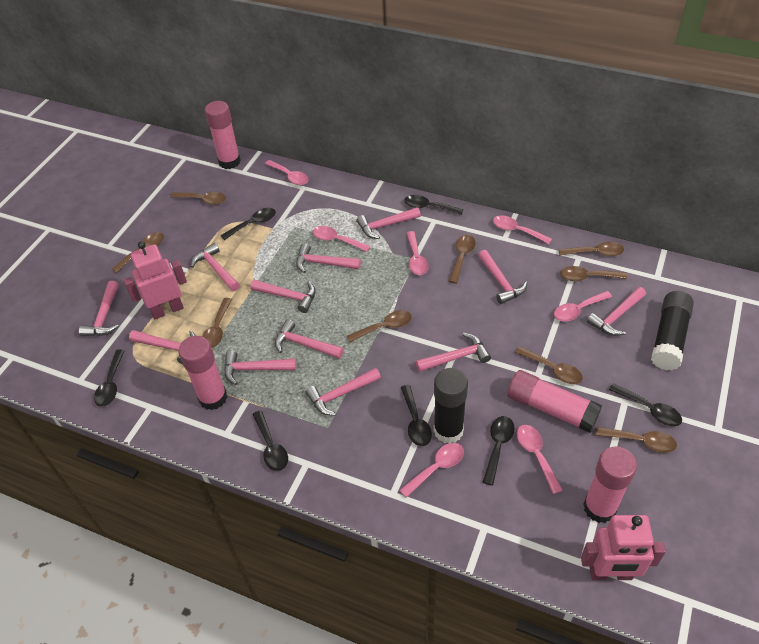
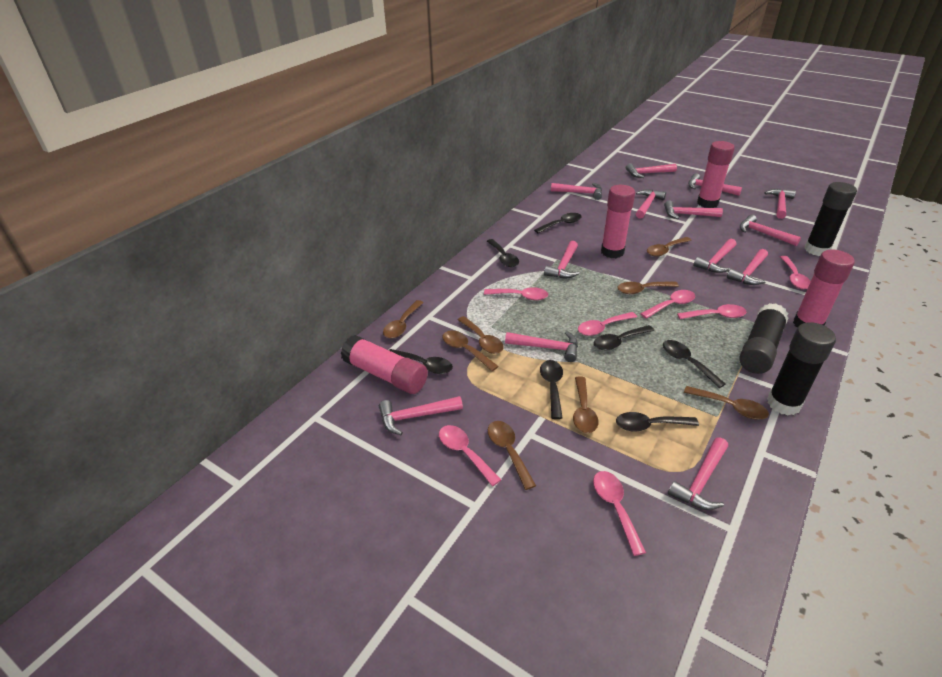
black glue stick: [434,368,468,444] [651,291,694,370] = 2 -> [739,303,788,374] [767,322,836,416] [804,182,857,256] = 3
brown spoon: [112,232,164,273] [171,192,226,205] [202,298,232,348] [347,310,412,342] [449,235,476,284] [515,346,583,384] [558,242,624,256] [560,266,627,281] [596,427,677,453] = 9 -> [383,300,423,338] [442,331,499,371] [458,316,504,354] [488,421,536,490] [573,376,598,433] [617,281,679,294] [647,237,691,256] [684,386,769,420] = 8
pink hammer: [79,281,119,336] [129,330,196,364] [191,243,240,291] [224,350,296,385] [250,280,316,313] [275,319,344,359] [296,244,361,273] [305,368,381,416] [357,207,421,239] [416,333,491,372] [478,250,527,304] [587,287,646,336] = 12 -> [379,396,463,435] [505,331,578,362] [544,241,579,278] [551,183,602,200] [626,163,677,178] [636,189,666,219] [664,200,723,219] [668,437,728,510] [688,173,742,196] [693,239,736,273] [727,249,768,285] [740,215,801,246] [764,189,796,219] = 13
pink robot: [124,241,187,319] [581,515,666,580] = 2 -> none = 0

